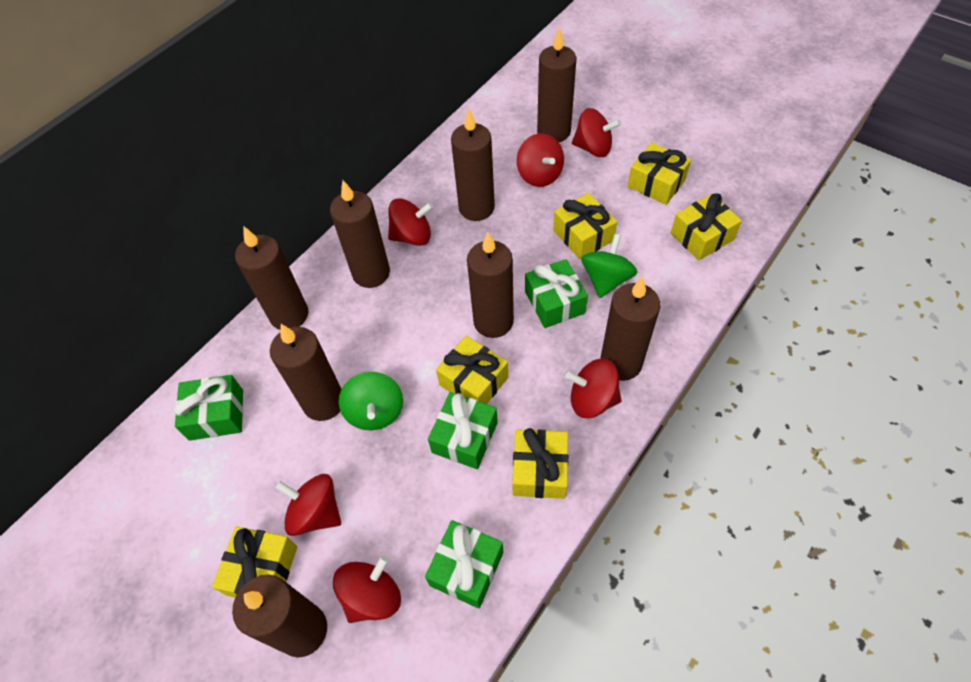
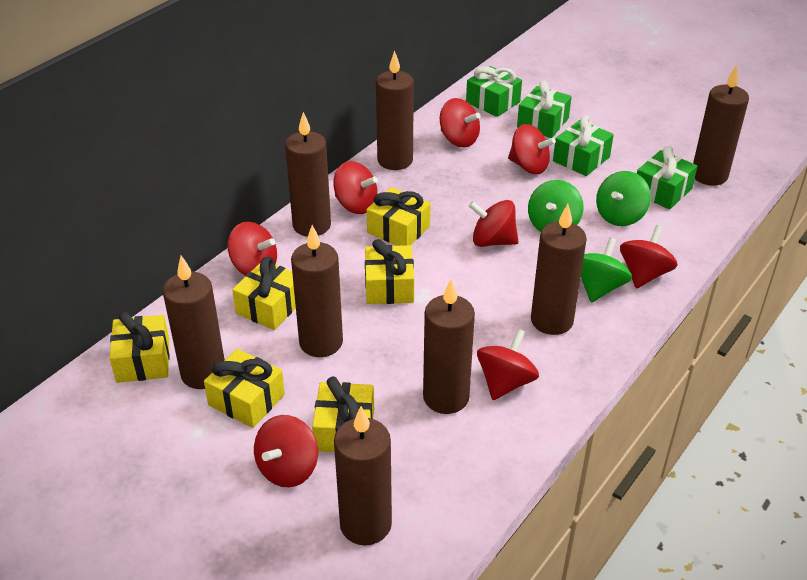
green spinning top: [339,372,403,430] [581,234,638,298] = 2 -> [528,180,584,232] [581,237,632,302] [596,171,651,226] = 3
red spinning top: [275,474,341,536] [333,555,401,623] [388,199,433,246] [517,134,564,187] [565,359,621,418] [572,108,621,157] = 6 -> [228,222,277,275] [254,415,318,487] [334,161,378,214] [440,98,481,148] [469,200,518,247] [477,329,539,400] [508,124,556,174] [620,225,677,288] = 8

